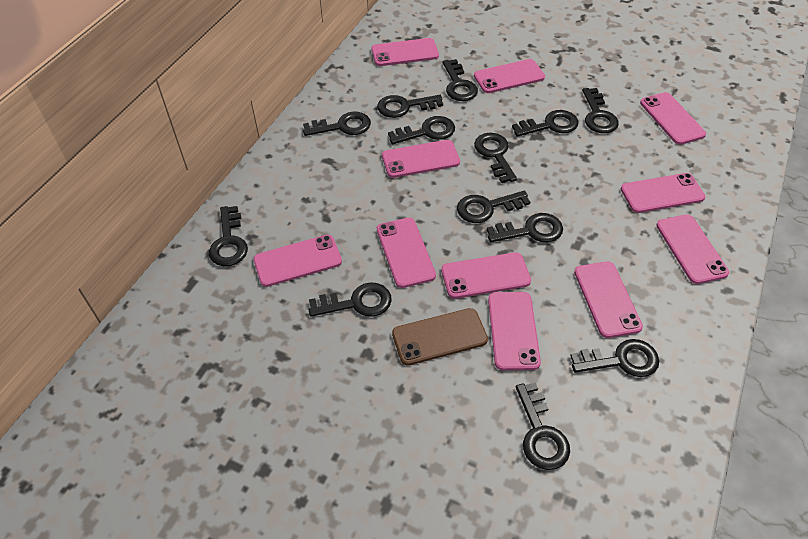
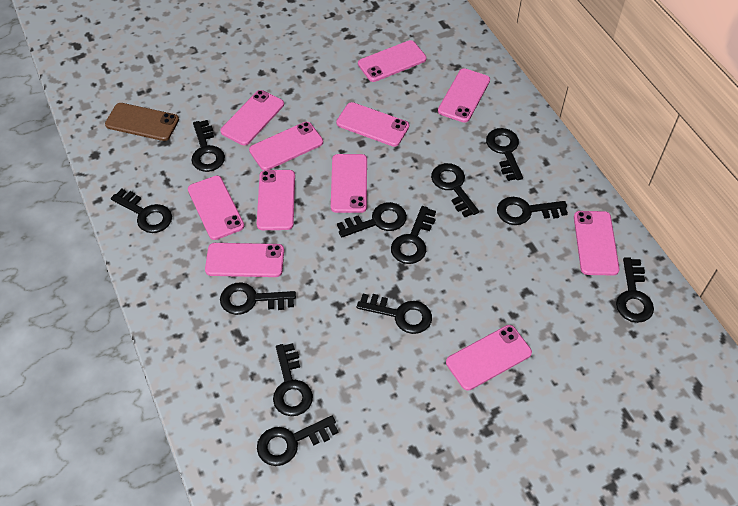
black key: [209,206,248,266] [303,112,371,136] [309,282,392,317] [377,95,443,118] [388,116,455,144] [443,59,478,101] [457,191,530,223] [474,133,517,183] [487,213,563,242] [512,110,578,137] [516,382,570,470] [570,339,659,377] [582,88,619,133] = 13 -> [111,189,172,233] [191,120,225,172] [220,282,296,315] [257,416,339,466] [273,343,313,416] [337,202,407,238] [357,294,432,334] [391,206,436,264] [431,163,479,217] [486,128,523,181] [497,197,568,225] [616,257,654,323] = 12

